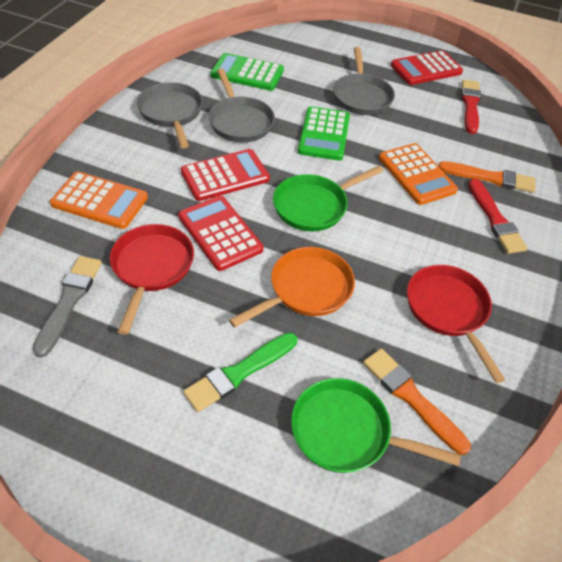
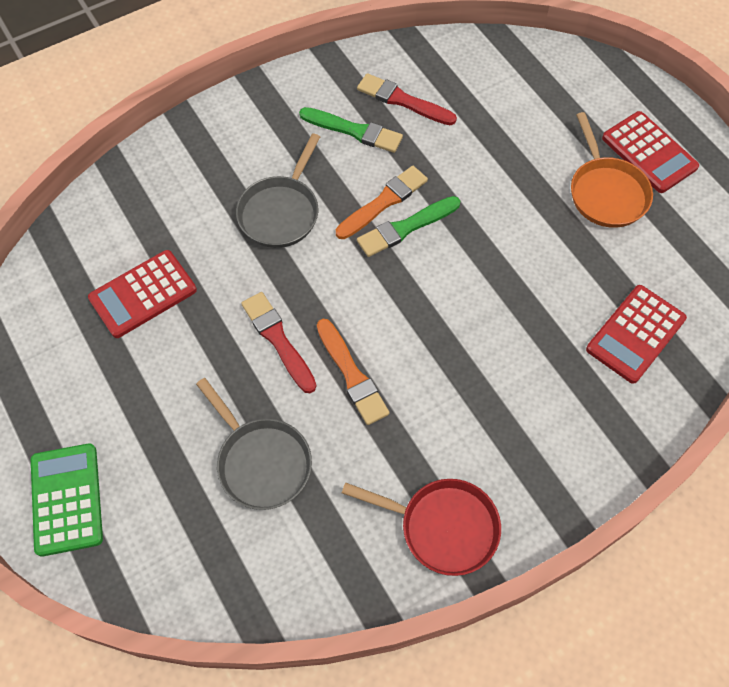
green brush: [183,333,297,412] = 1 -> [299,107,403,153] [357,196,460,257] = 2
green calculator: [210,53,284,91] [298,106,350,161] = 2 -> [31,443,103,557] = 1
green pan: [273,166,383,231] [291,378,461,473] = 2 -> none = 0
grey brush: [33,256,102,358] = 1 -> none = 0
grey pan: [137,82,203,148] [209,68,275,142] [333,47,395,115] = 3 -> [196,378,312,510] [236,133,320,248] = 2
orange calculator: [50,171,148,229] [379,143,458,205] = 2 -> none = 0
red pan: [110,224,194,335] [407,265,505,383] = 2 -> [342,479,501,576] = 1

